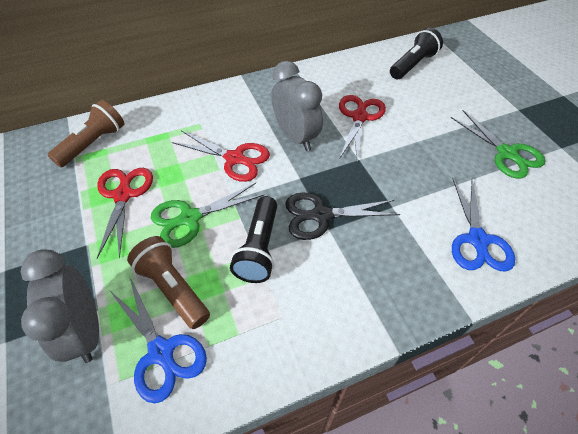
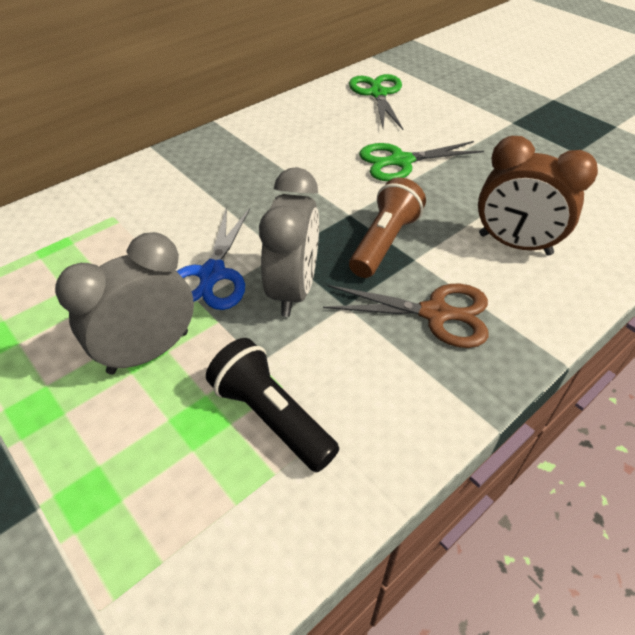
black flashlight: [230,196,277,283] [390,28,443,79] = 2 -> [206,338,339,472] = 1
black scissors: [285,193,400,240] = 1 -> none = 0
blue scissors: [110,276,207,403] [452,178,515,271] = 2 -> [177,207,250,310] = 1
brown clock: none = 0 -> [478,136,598,255] = 1
brown flashlight: [48,100,124,167] [127,236,210,329] = 2 -> [349,177,426,278] = 1
brown scissors: none = 0 -> [323,284,489,348] = 1
red scissors: [97,168,153,259] [172,130,270,182] [339,95,386,162] = 3 -> none = 0

